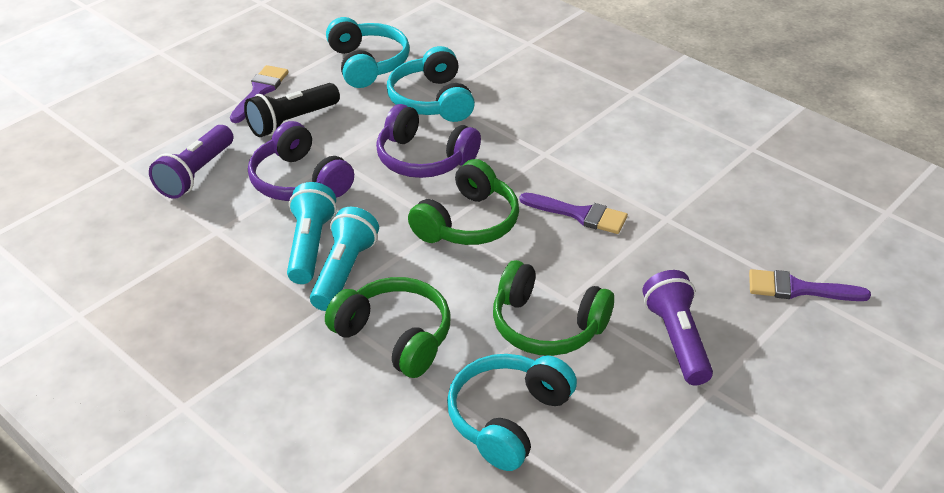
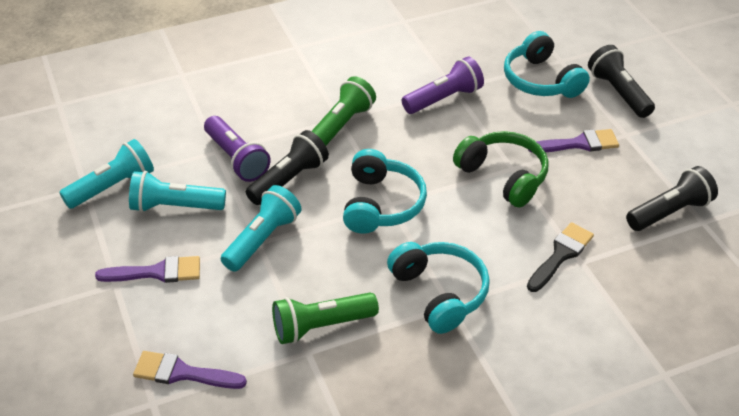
black brush: none = 0 -> [527,222,594,292] = 1
black flashlight: [244,83,340,137] = 1 -> [246,130,329,205] [588,45,655,118] [626,166,718,231] = 3
green flashlight: none = 0 -> [272,293,379,344] [311,76,376,146] = 2
green headphones: [325,277,451,378] [408,159,519,245] [493,260,614,356] = 3 -> [453,131,549,207] = 1
purple headphones: [248,121,354,201] [376,104,481,178] = 2 -> none = 0
turquoise flashlight: [287,182,337,284] [310,207,379,311] = 2 -> [59,139,154,209] [129,171,226,212] [221,185,301,272] = 3

